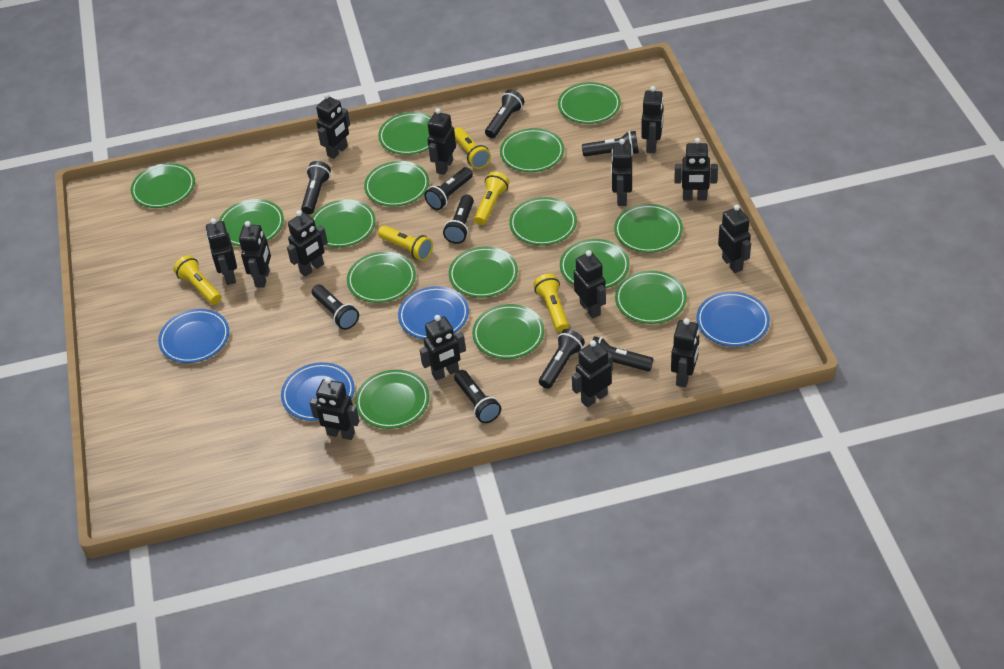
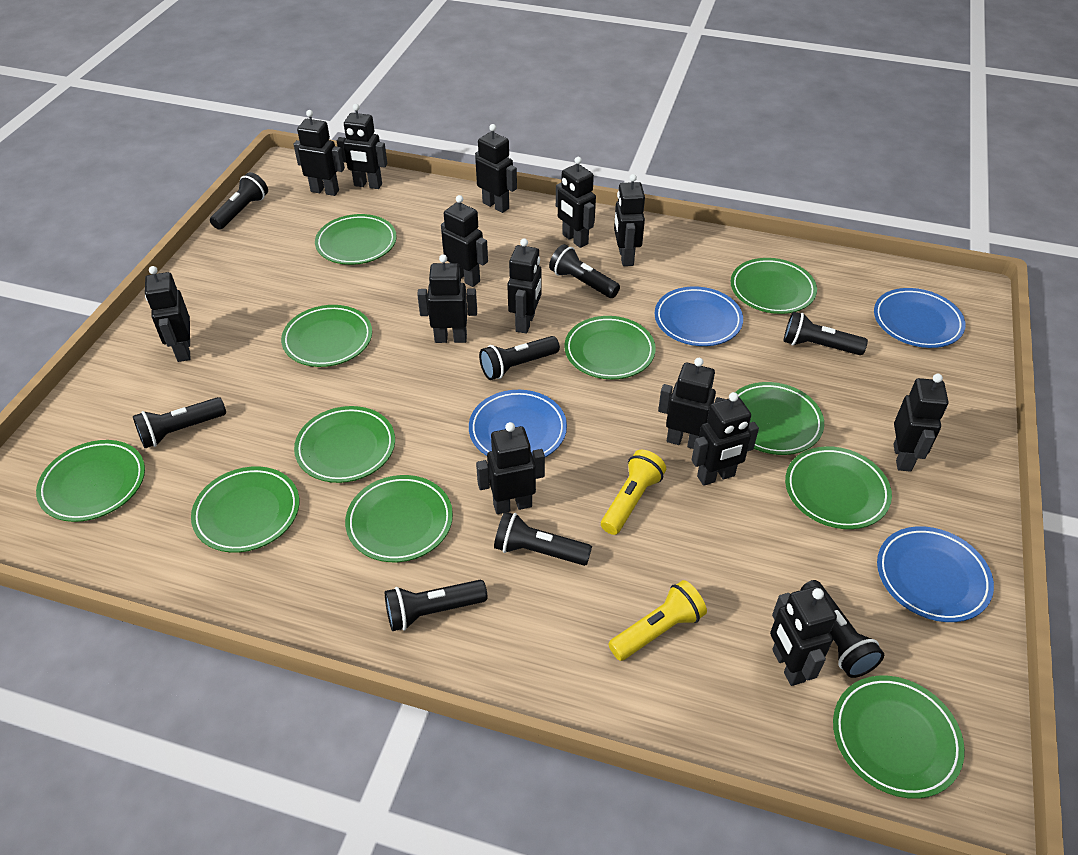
black flashlight: [301,161,331,214] [312,285,359,330] [424,167,473,210] [443,195,474,244] [454,370,501,423] [485,90,524,138] [539,329,585,389] [582,131,639,157] [592,336,653,371] = 9 -> [133,397,226,448] [210,172,268,230] [385,580,488,631] [479,336,560,380] [494,512,592,566] [549,244,620,298] [784,312,868,355] [801,580,884,678] = 8
green plate: [131,163,195,208] [219,199,284,246] [311,199,376,247] [347,252,416,303] [355,370,429,429] [364,161,429,207] [378,112,432,155] [449,246,518,298] [472,304,544,359] [500,128,564,172] [509,197,577,246] [558,82,621,124] [560,239,629,288] [614,204,683,253] [615,270,687,324] = 15 -> [36,440,145,522] [191,466,299,553] [281,305,372,367] [294,406,395,483] [315,214,397,265] [345,475,453,562] [564,316,656,379] [731,258,817,314] [735,382,824,455] [785,446,892,529] [833,675,965,799] = 11
yellow flashlight: [173,255,221,305] [378,225,433,261] [454,127,491,169] [474,171,509,225] [534,274,569,332] = 5 -> [601,450,666,535] [608,580,707,661] = 2

